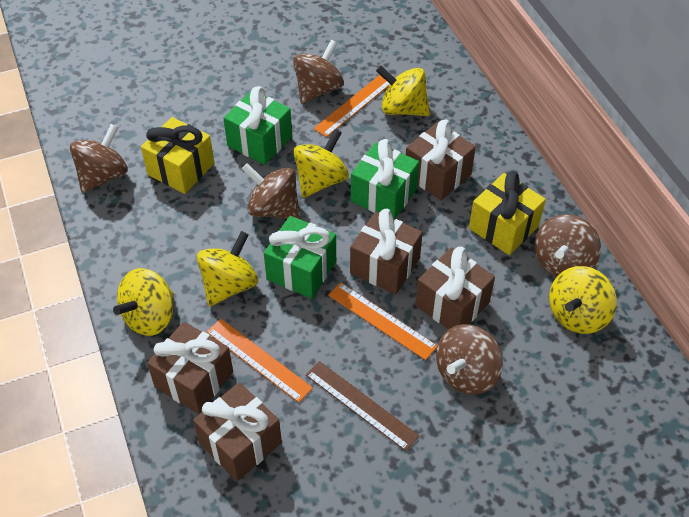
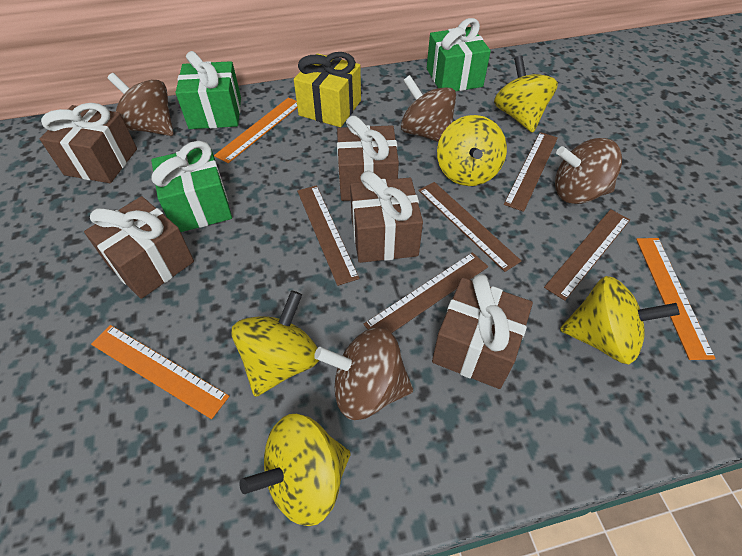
brown ruler: [306,361,419,451] = 1 -> [297,185,359,286] [363,252,488,333] [418,182,521,272] [504,132,558,212] [544,209,630,301] = 5
brown spinning top: [70,124,128,193] [242,163,301,219] [293,40,344,104] [436,324,503,395] [534,214,601,276] = 5 -> [108,73,174,136] [314,327,413,420] [401,75,456,142] [555,138,622,204] = 4
yellow gift: [141,117,214,194] [469,171,546,255] = 2 -> [294,52,361,127] = 1

